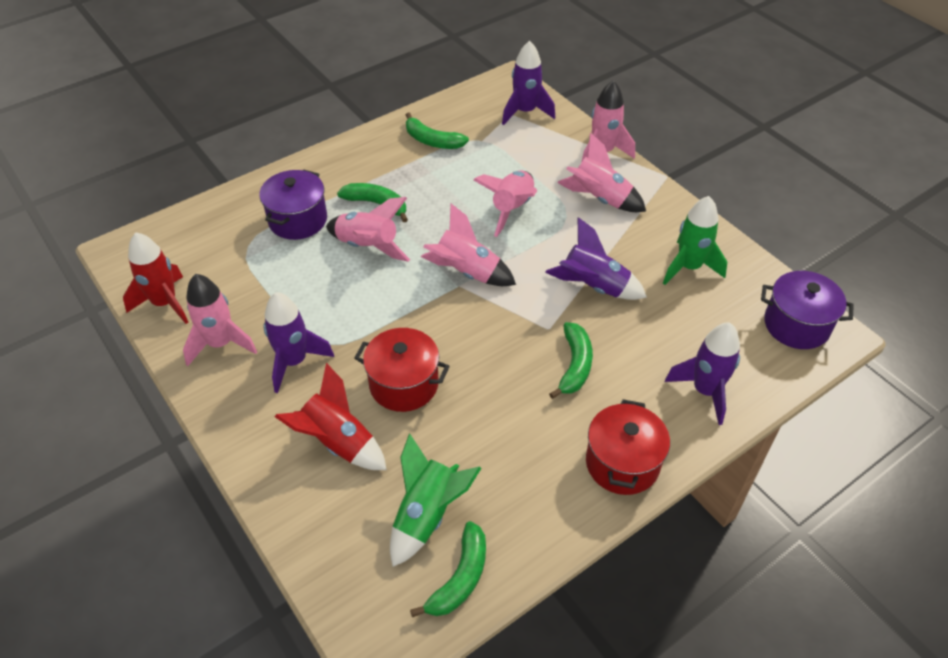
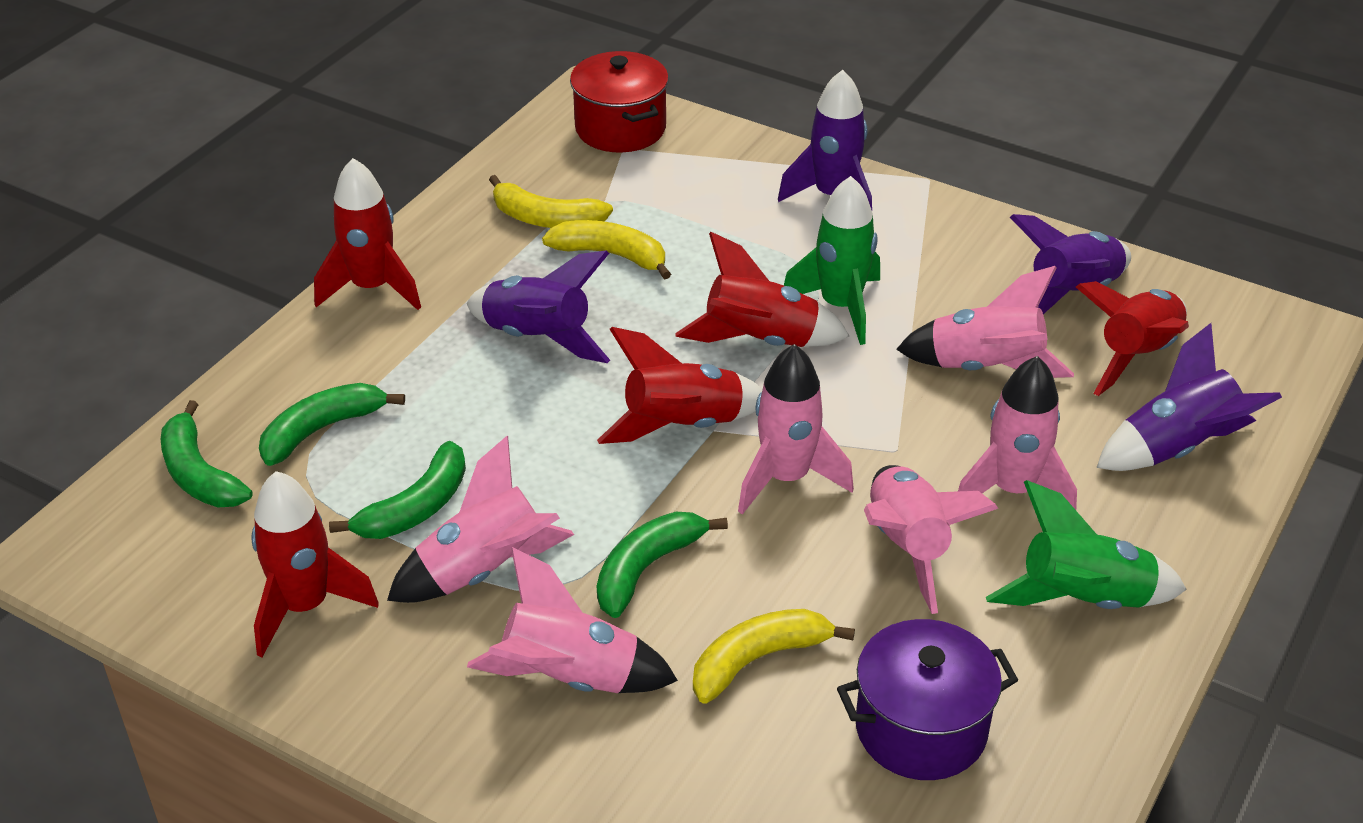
purple pot: [259,169,327,240] [761,271,854,349] = 2 -> [837,619,1018,780] = 1
red pot: [354,328,450,412] [586,399,670,495] = 2 -> [570,51,669,152] = 1
red rocket: [123,232,189,324] [275,363,387,470] = 2 -> [251,471,379,657] [314,158,421,310] [597,327,763,444] [676,232,849,347] [1076,281,1189,396] = 5
yellow banana: none = 0 -> [489,175,613,228] [542,220,671,280] [693,609,855,703] = 3

